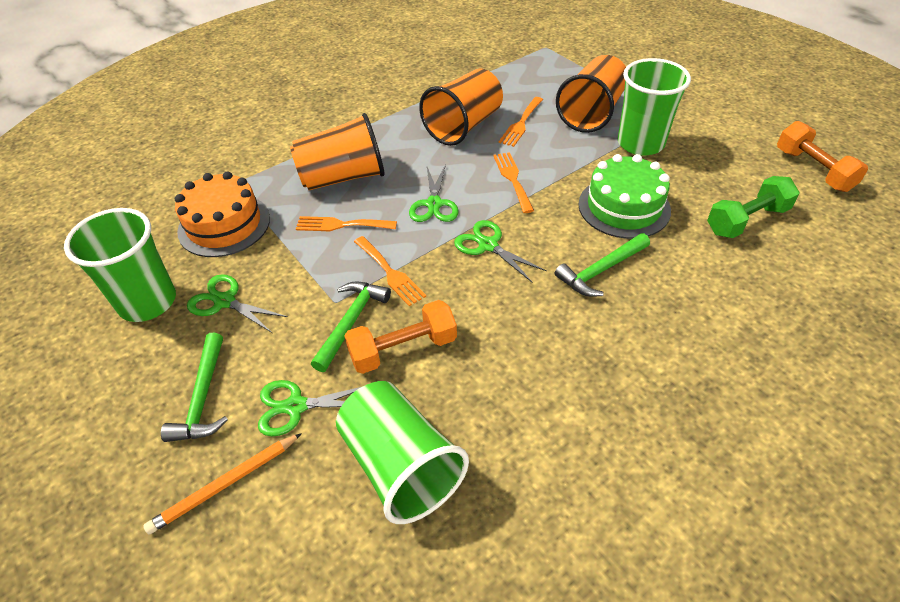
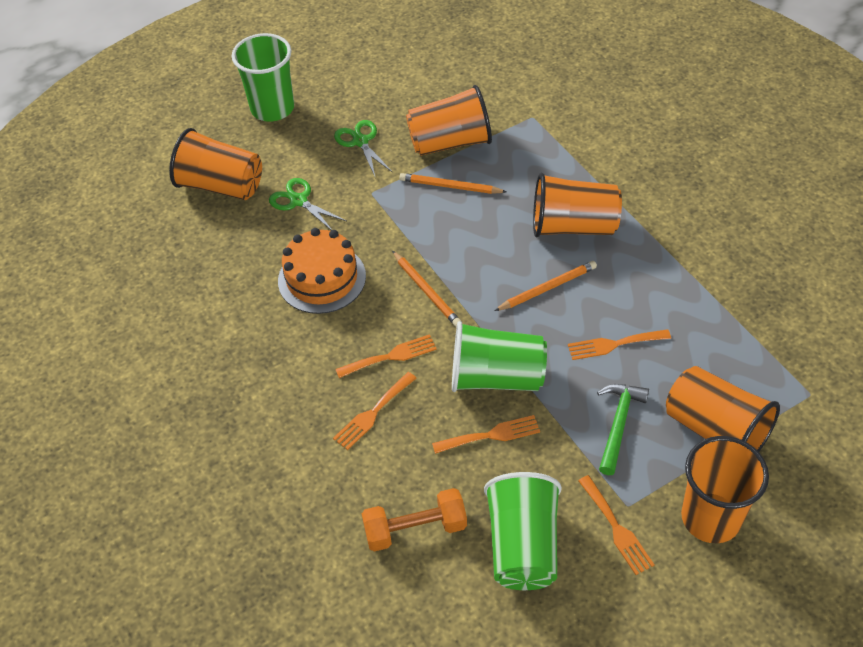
green cake: [578,154,671,239] = 1 -> none = 0
green dumbbell: [707,176,800,238] = 1 -> none = 0
green hammer: [161,333,228,442] [311,281,391,372] [555,233,650,297] = 3 -> [597,384,649,475] = 1
green scissors: [187,274,288,333] [258,380,361,437] [409,164,458,222] [454,220,547,282] = 4 -> [269,178,346,230] [334,120,393,176] = 2
orange cup: [290,113,385,190] [419,69,503,146] [556,55,626,133] = 3 -> [169,128,262,200] [406,85,492,156] [533,173,622,237] [666,366,780,452] [681,436,769,543] = 5
orange dumbbell: [344,300,457,374] [777,121,868,192] = 2 -> [362,488,467,552] = 1
orange fork: [296,216,397,231] [354,236,426,306] [493,152,534,213] [499,97,543,147] = 4 -> [333,372,417,450] [335,334,437,378] [432,415,540,454] [568,329,671,360] [578,475,655,575] = 5
orange pencil: [143,433,302,535] = 1 -> [392,251,462,327] [399,173,507,194] [494,261,597,311] = 3

